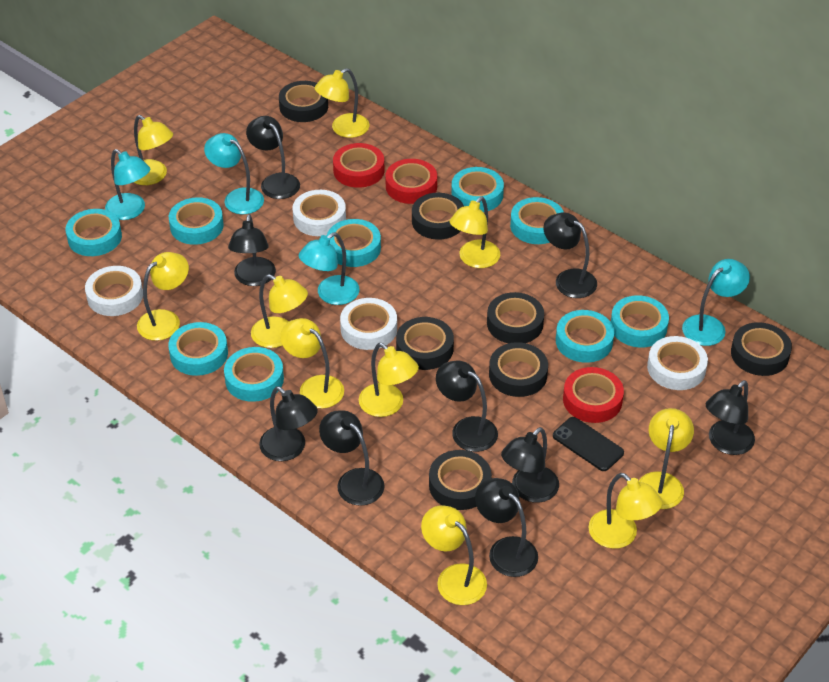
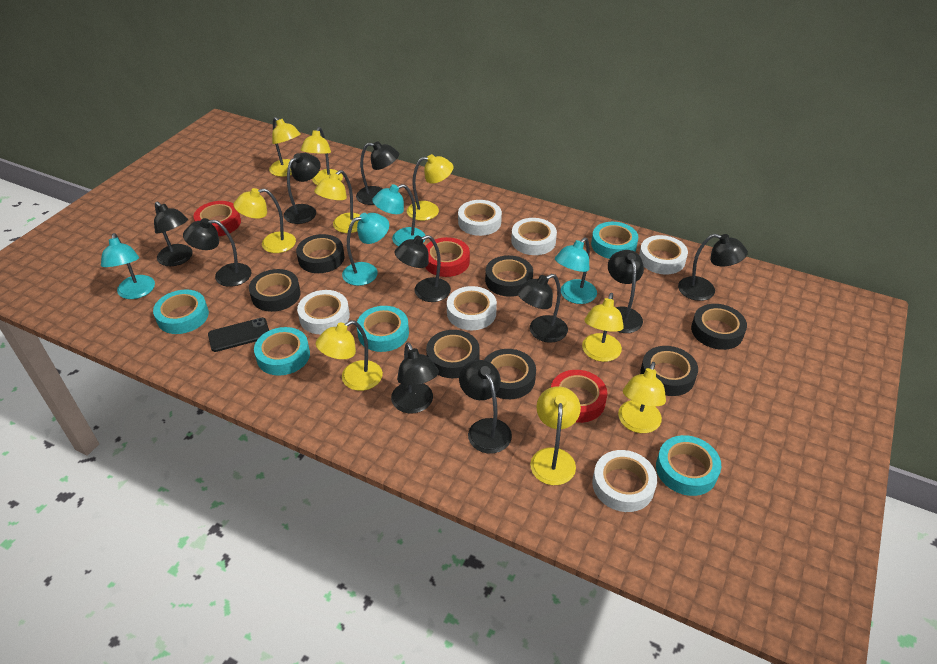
black lamp: [228,214,276,286] [246,116,300,199] [259,386,318,461] [319,410,385,506] [436,360,498,452] [475,478,538,577] [501,427,559,503] [543,212,597,298] [706,380,755,455] = 9 -> [154,202,193,266] [183,218,251,287] [284,153,321,224] [356,141,399,205] [391,343,439,413] [395,235,451,302] [459,360,512,454] [517,274,568,343] [608,250,644,333] [678,234,748,301] = 10
turquoise tape: [66,209,122,256] [168,322,228,376] [169,197,224,245] [224,347,284,402] [327,219,381,267] [451,167,504,212] [510,197,564,244] [556,310,614,363] [611,295,669,347] = 9 -> [153,289,209,334] [254,327,310,376] [357,306,409,352] [591,222,638,259] [656,435,721,496] = 5
white tape: [85,266,143,316] [293,190,346,236] [340,298,397,350] [647,336,708,390] = 4 -> [297,290,350,335] [447,286,497,330] [458,200,502,236] [511,218,557,255] [592,450,657,512] [639,235,688,275] = 6
yellow lamp: [134,115,173,185] [137,252,189,341] [251,274,308,348] [280,318,344,409] [315,68,369,138] [359,343,419,417] [421,505,487,605] [450,197,500,268] [589,473,662,549] [639,408,694,509] = 10 -> [234,188,296,253] [269,117,301,177] [300,127,343,185] [314,170,360,233] [316,320,383,391] [407,154,453,221] [530,386,581,485] [582,293,624,362] [618,362,666,433] = 9

